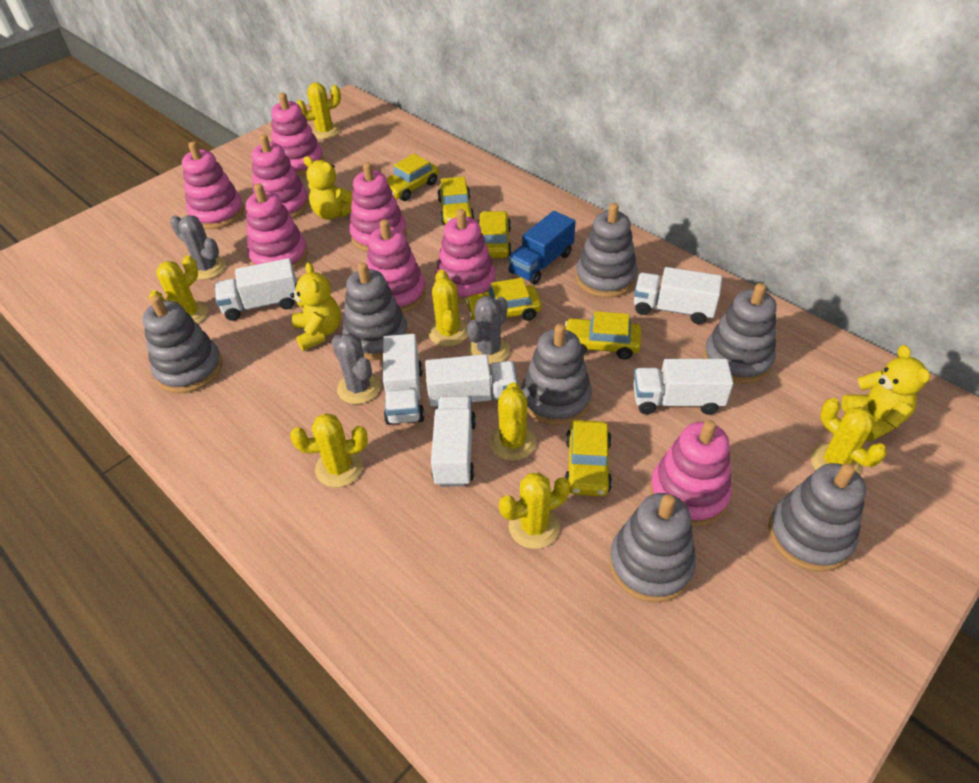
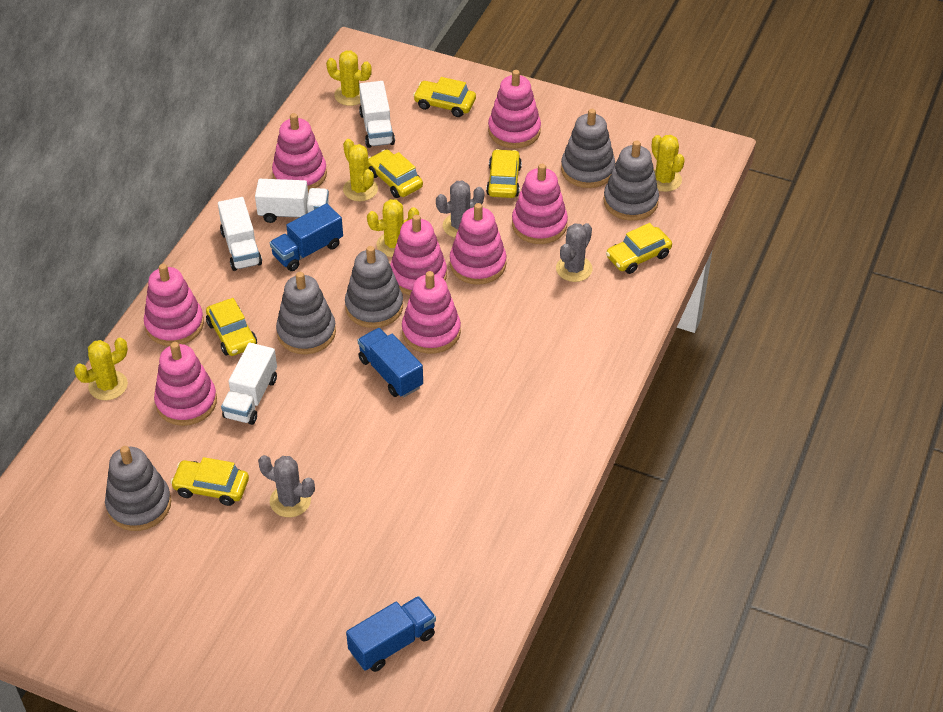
blue truck: [508,211,576,284] = 1 -> [270,203,343,271] [346,596,436,672] [358,328,423,397] = 3
grey stacking toy: [143,295,223,393] [342,263,408,360] [521,324,592,426] [576,203,637,298] [609,493,696,603] [704,283,777,384] [768,463,866,572] = 7 -> [105,446,172,531] [276,272,336,354] [345,246,403,328] [561,109,615,188] [604,140,659,221] = 5
white truck: [215,258,297,321] [383,334,425,425] [425,354,518,409] [431,396,476,487] [633,359,733,415] [634,267,722,324] = 6 -> [218,197,262,271] [221,343,277,425] [255,179,329,223] [359,81,395,148] = 4
yellow cactus: [149,255,208,324] [290,413,368,487] [297,82,341,139] [428,270,468,346] [489,382,537,461] [499,473,570,549] [811,398,887,475] = 7 -> [74,338,128,400] [326,51,372,106] [343,139,378,201] [367,199,419,257] [652,135,685,192] = 5
yellow teddy bear: [290,262,341,351] [303,156,353,220] [842,345,930,442] = 3 -> none = 0

